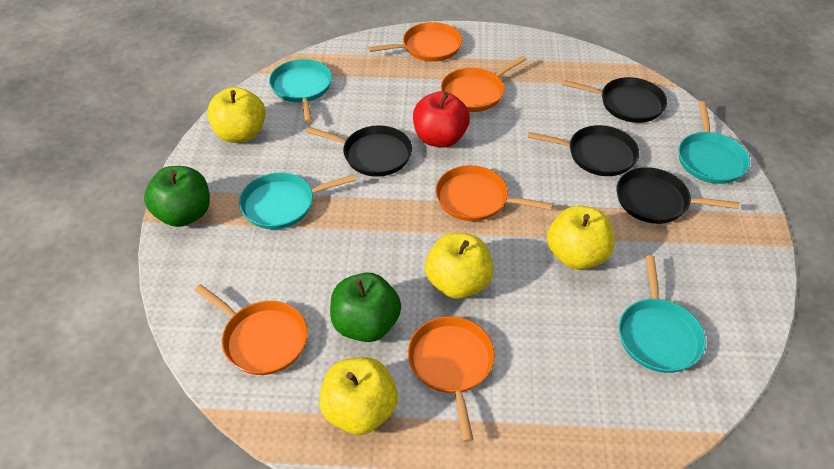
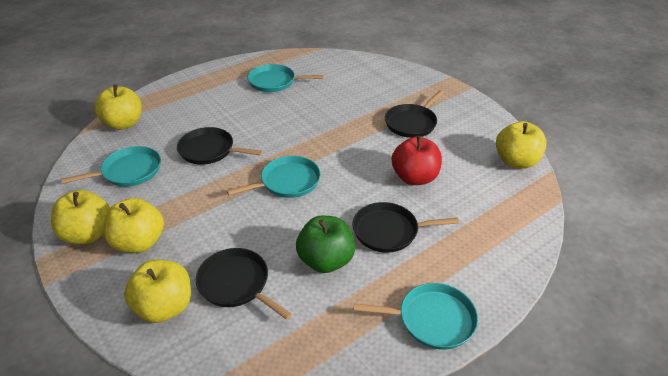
green apple: [144,166,210,227] [330,273,401,342] = 2 -> [296,216,355,273] = 1
orange pan: [195,284,308,375] [368,22,462,62] [408,316,495,442] [435,165,553,221] [441,56,526,112] = 5 -> none = 0
yellow apple: [207,87,266,143] [319,357,398,435] [425,233,493,299] [547,205,615,270] = 4 -> [51,190,110,244] [94,84,141,130] [104,198,164,253] [124,260,191,323] [496,121,547,169] = 5

